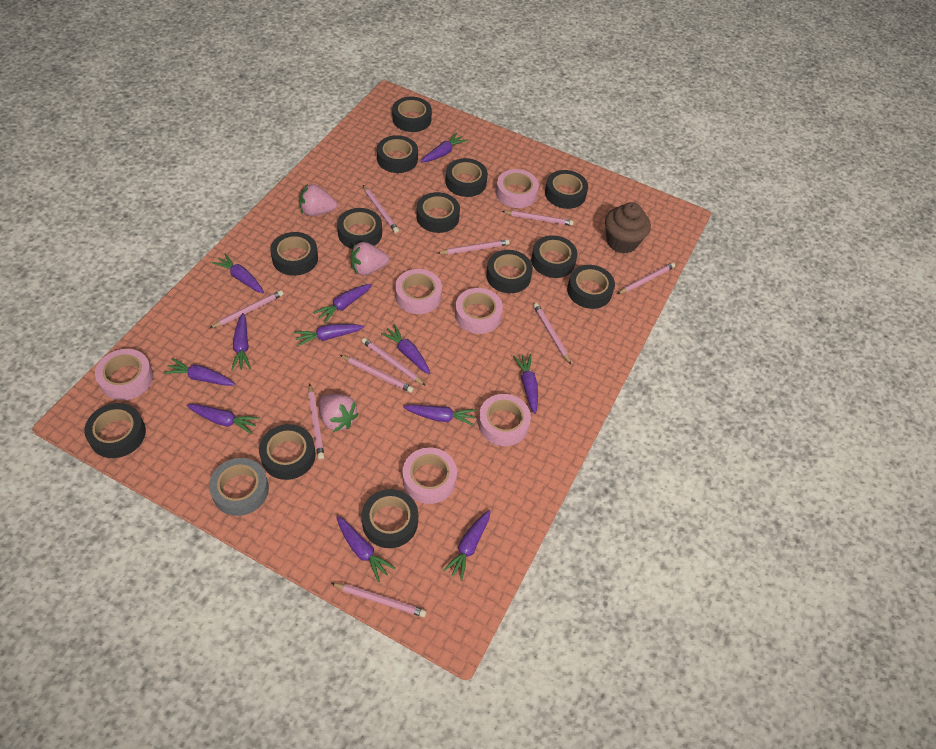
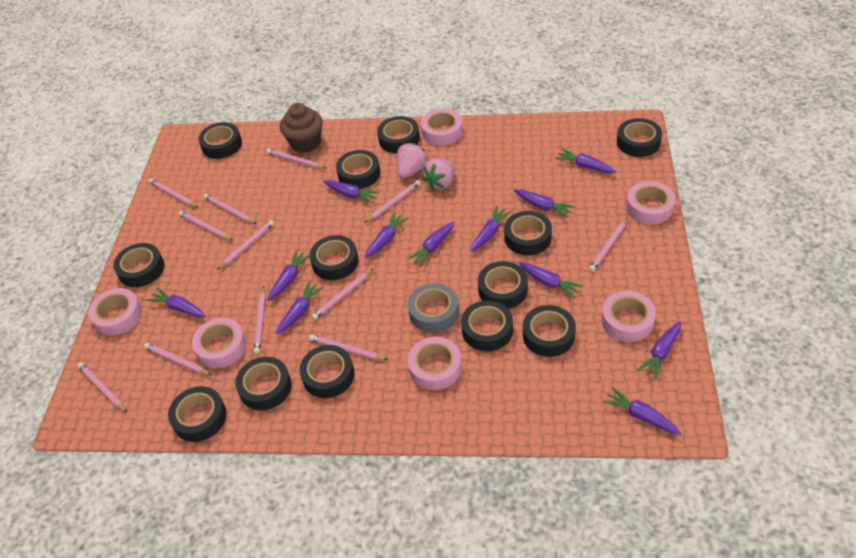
pink pencil: [210,290,284,328] [308,384,324,459] [331,583,426,617] [340,355,414,393] [362,338,426,386] [363,185,399,233] [438,239,510,254] [502,210,574,226] [533,303,571,365] [617,263,675,294] = 10 -> [77,363,127,413] [144,343,211,375] [149,179,198,208] [179,211,233,241] [204,194,256,224] [217,220,274,270] [254,286,266,354] [267,148,326,169] [309,334,388,360] [312,268,374,320] [365,180,421,223] [589,217,628,272] = 12
pink strawberry: [299,184,337,216] [319,394,359,432] [350,242,389,276] = 3 -> [397,143,428,178] [422,158,454,190] = 2

